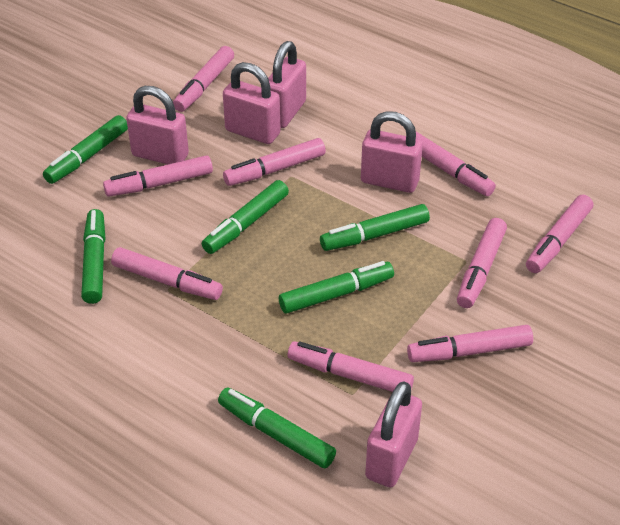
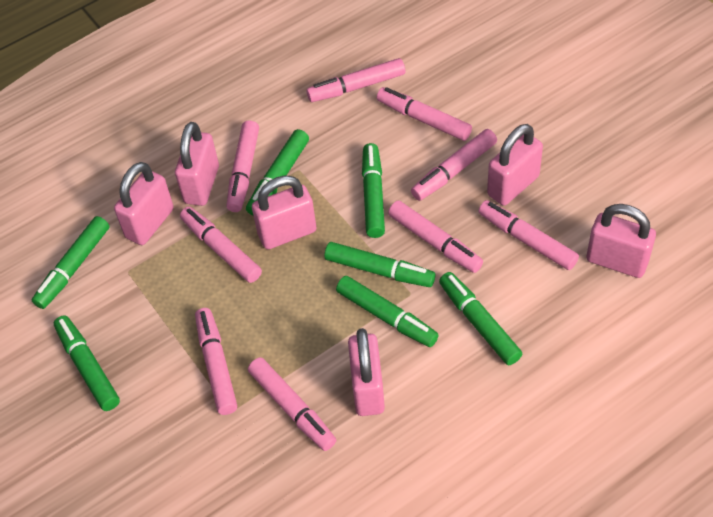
green marker: [43,115,128,184] [81,209,106,304] [202,180,289,254] [218,387,336,469] [279,261,394,314] [320,204,430,251] = 6 -> [32,216,109,309] [54,315,120,411] [246,129,309,216] [324,242,436,287] [336,276,439,347] [362,143,385,238] [439,272,522,365] = 7
pink padlock: [126,86,189,164] [223,62,280,144] [268,41,306,128] [361,111,423,193] [365,381,422,487] = 5 -> [114,162,174,245] [175,122,219,206] [252,175,317,249] [348,328,385,416] [487,124,543,206] [587,204,656,278] = 6

